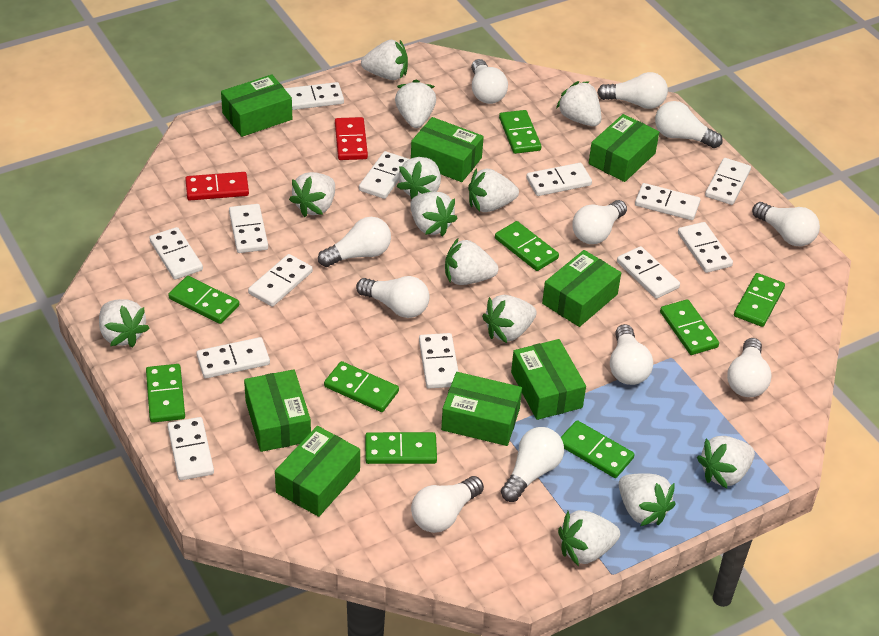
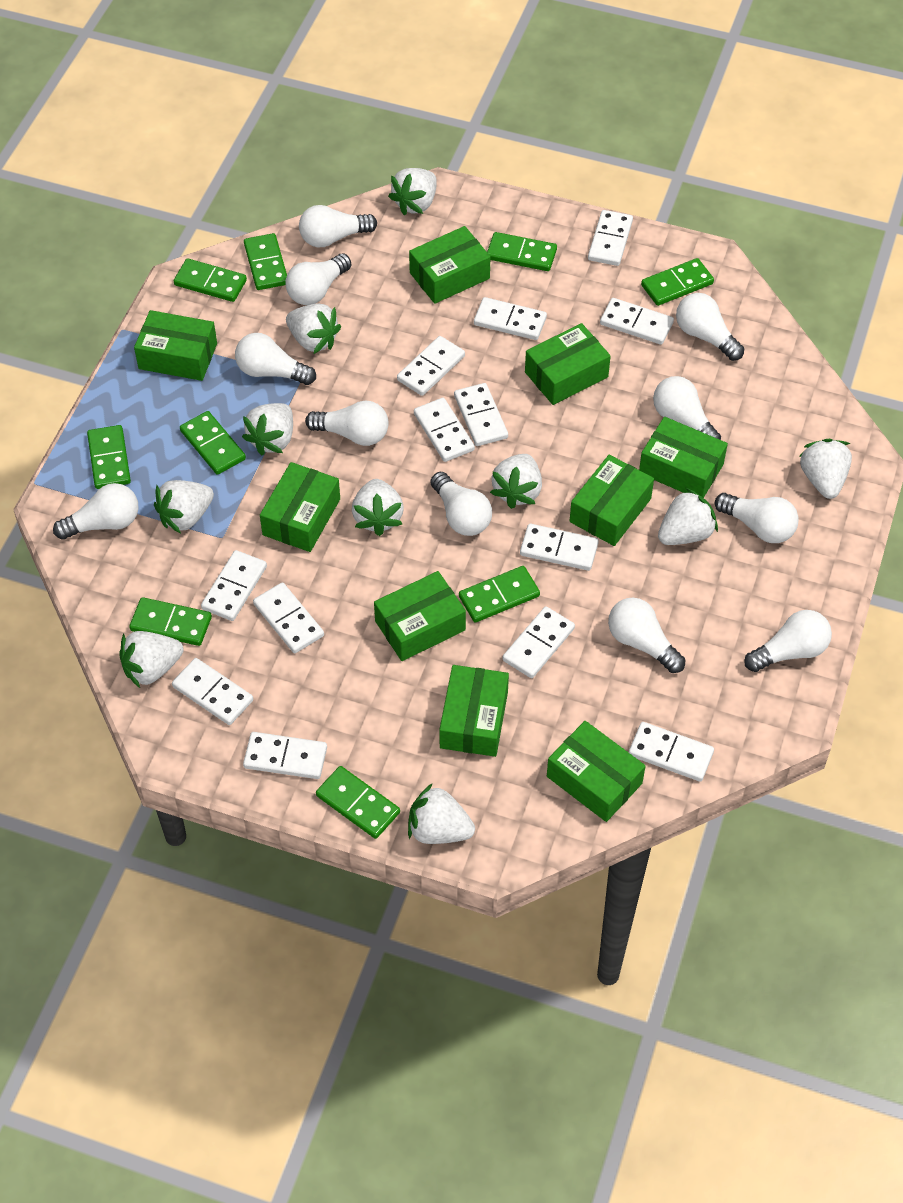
green box: [221,74,292,137] [244,369,311,452] [275,426,360,517] [411,117,484,182] [441,372,522,446] [511,339,586,420] [542,250,621,327] [589,114,659,182] = 8 -> [134,310,217,381] [260,462,340,552] [374,571,466,661] [409,226,490,304] [439,665,509,757] [525,323,611,405] [547,721,646,822] [570,455,654,546] [639,417,728,498] = 9
red domino: [185,172,249,200] [335,117,368,160] = 2 -> none = 0
white strawberry: [99,299,149,347] [289,172,335,217] [361,40,408,80] [395,79,436,128] [397,157,441,199] [410,192,458,236] [445,237,498,285] [468,168,519,212] [482,295,537,343] [556,81,602,126] [558,510,620,566] [619,473,675,526] [697,436,755,489] = 13 -> [119,631,183,688] [154,480,214,534] [242,403,293,455] [286,304,341,354] [352,479,404,536] [388,168,437,215] [408,783,475,844] [490,454,542,509] [658,488,718,545] [799,439,852,499] = 10

